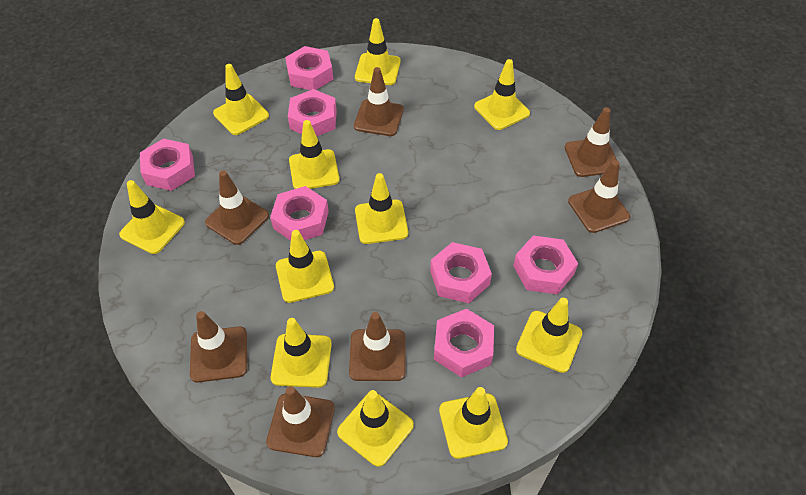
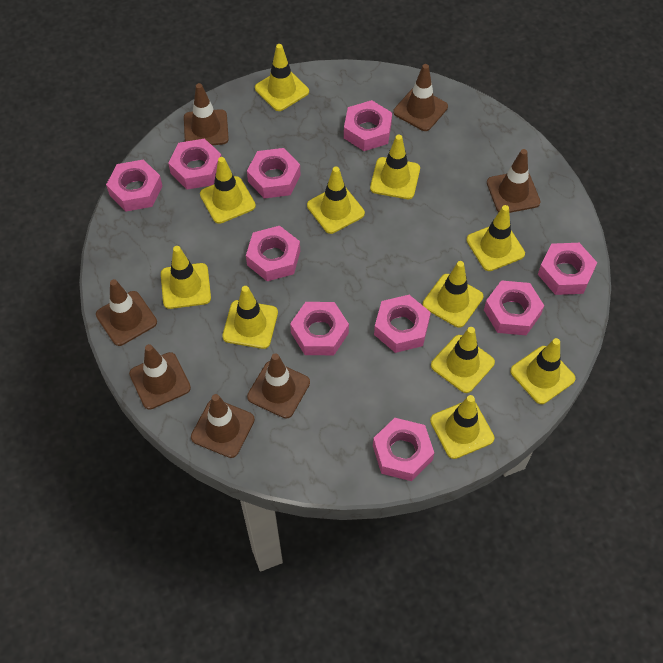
pink nut: [140,138,195,191] [270,186,329,241] [285,46,333,90] [288,89,337,136] [430,242,492,303] [434,309,494,377] [513,235,578,295] = 7 -> [106,159,162,211] [168,138,222,190] [246,226,300,281] [247,148,301,198] [290,302,349,355] [344,100,392,151] [373,418,434,481] [374,295,431,353] [484,280,544,335] [538,243,597,295] = 10

